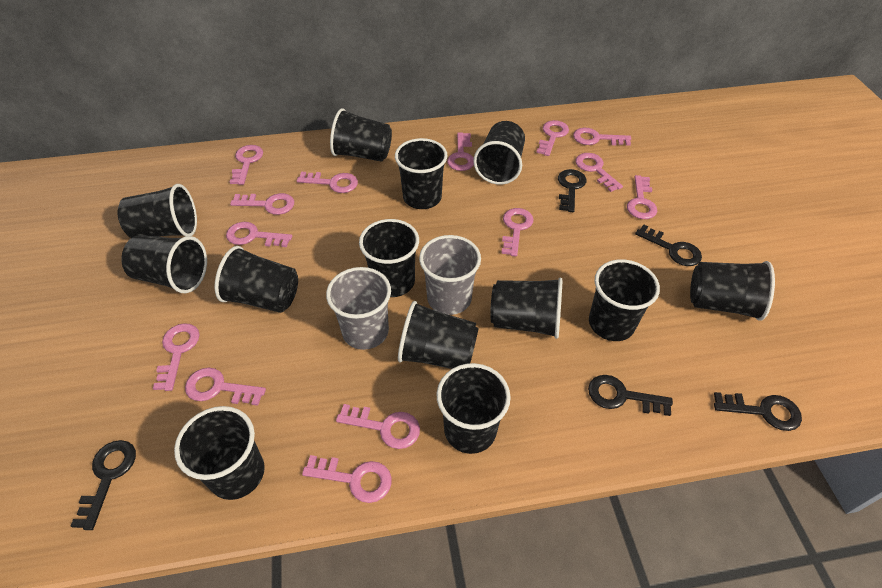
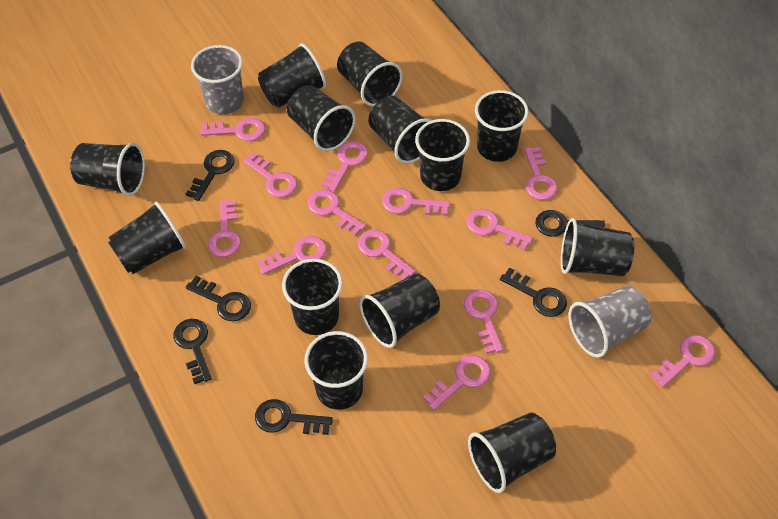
black key: [71,440,136,530] [558,169,587,212] [588,375,673,416] [635,225,702,266] [714,392,802,431] = 5 -> [173,319,212,384] [186,150,235,201] [186,276,251,322] [255,399,333,435] [500,268,567,317] [535,210,605,237] = 6
pink key: [153,323,200,391] [185,368,266,406] [226,222,292,247] [230,145,263,185] [230,193,294,215] [297,172,358,193] [302,455,392,503] [336,404,420,449] [447,133,474,171] [501,208,533,257] [536,120,569,156] [573,128,631,146] [576,153,623,192] [627,175,657,219] = 14 -> [201,118,265,141] [208,200,241,257] [243,152,297,198] [258,236,327,275] [308,190,366,236] [321,141,368,192] [358,230,416,280] [382,188,450,216] [423,355,491,410] [464,290,503,354] [466,209,533,250] [525,147,557,200] [651,335,715,387] = 13

